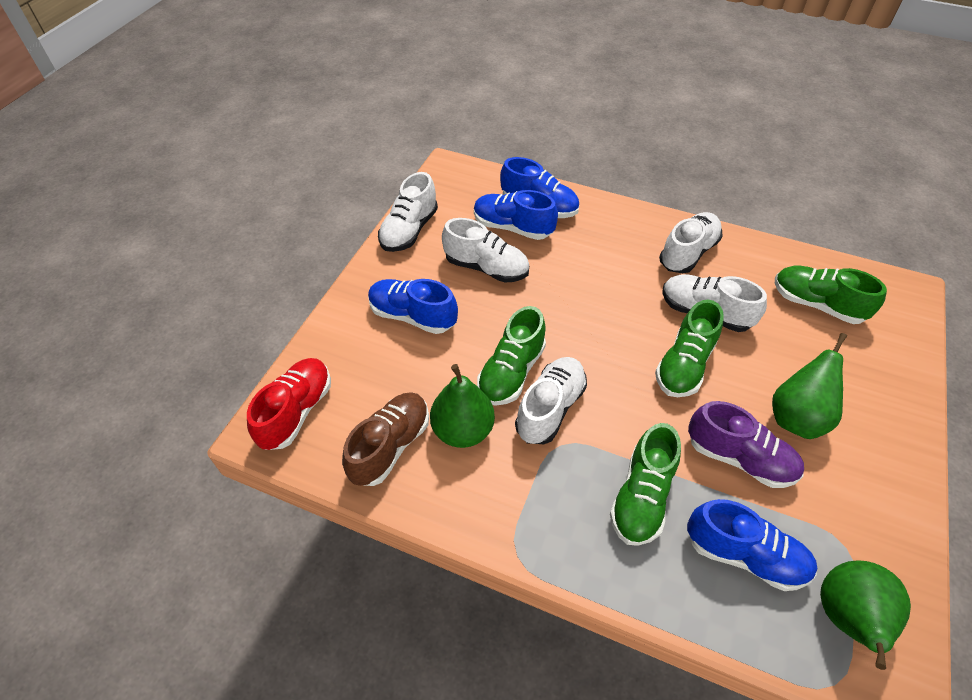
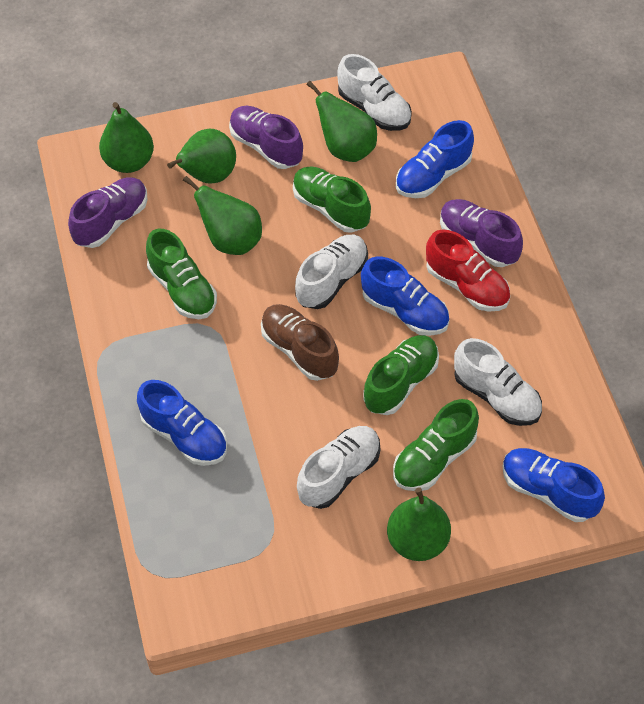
green pear: [430,364,495,448] [772,333,847,439] [820,560,911,670] = 3 -> [99,102,154,173] [167,129,236,184] [183,176,262,255] [307,81,377,162] [387,487,451,561] = 5
purple shoe: [688,401,804,488] = 1 -> [68,178,147,248] [229,106,303,169] [440,199,523,267] = 3
white shoe: [378,172,438,252] [442,218,529,283] [515,357,587,444] [659,212,722,273] [662,274,767,332] = 5 -> [295,235,368,309] [297,426,380,509] [337,54,412,131] [454,338,542,426] = 4

